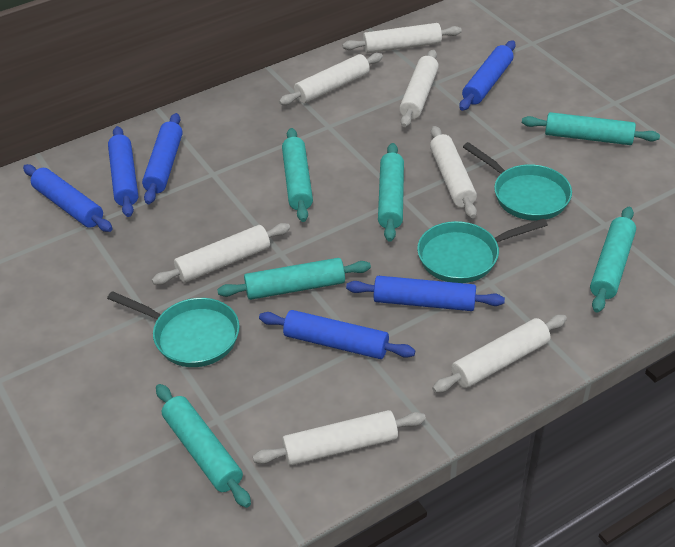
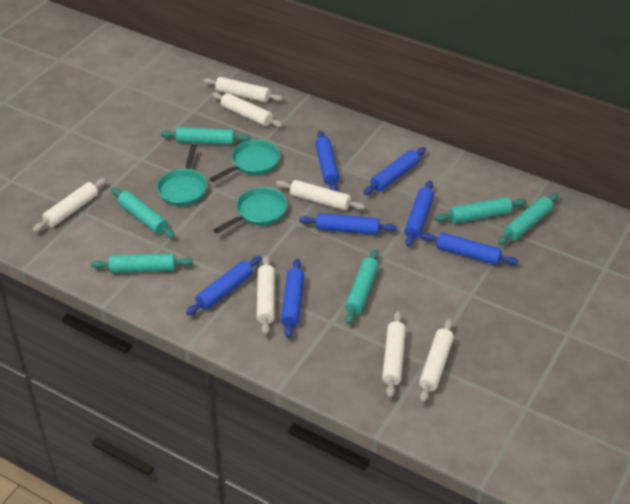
blue rolling pin: [23,164,113,232] [108,126,138,217] [142,113,183,204] [259,310,415,359] [346,276,505,311] [459,40,516,111] = 6 -> [186,256,262,315] [281,259,304,338] [299,213,397,235] [315,130,339,191] [363,147,426,195] [404,181,434,247] [421,232,518,265] = 7

